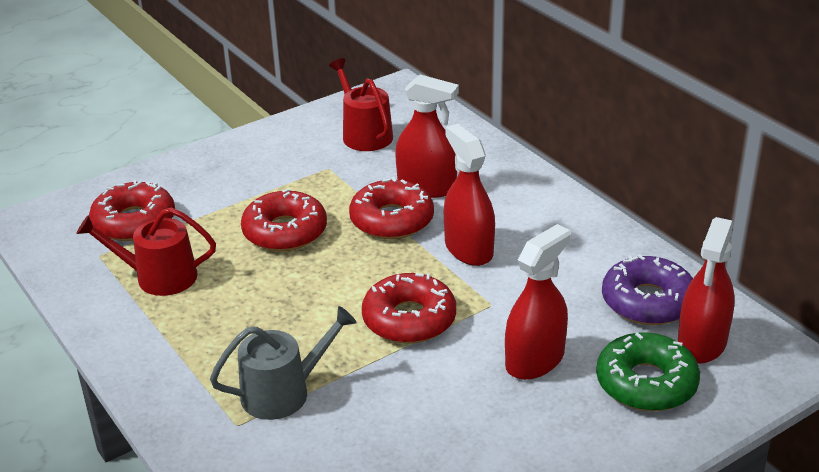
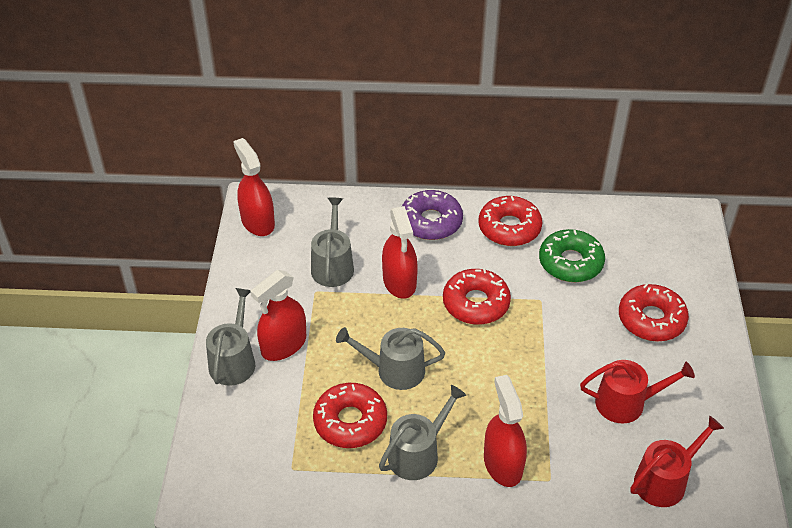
grey watering can: [210,306,357,420] = 1 -> [206,288,255,386] [311,198,354,287] [336,327,445,390] [379,385,466,480] = 4

